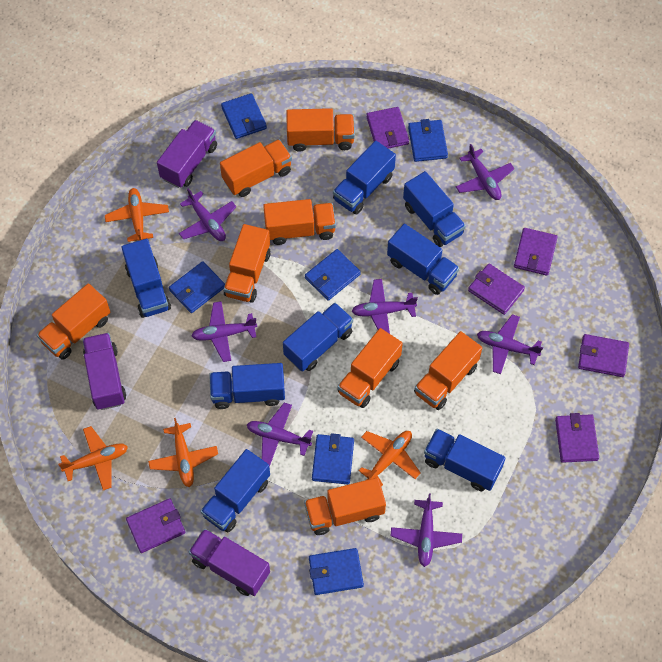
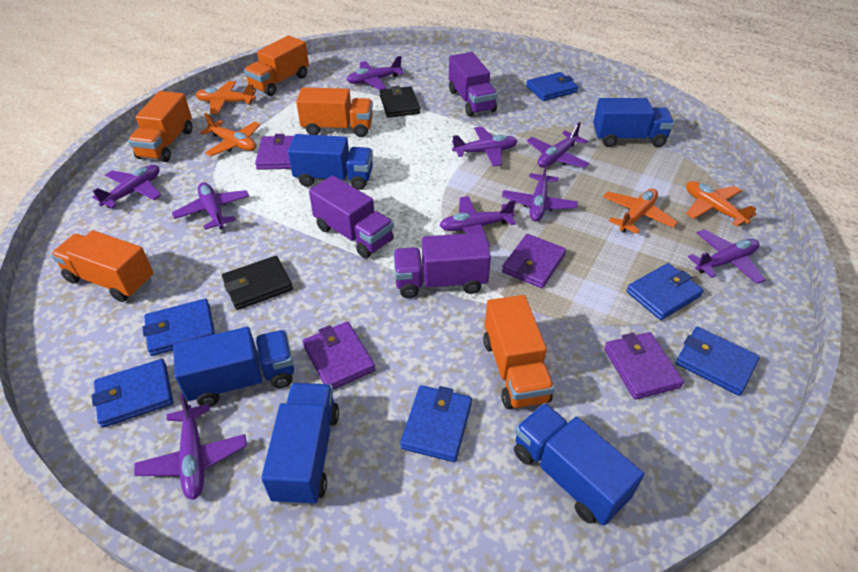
black wallet: none = 0 -> [222,256,293,310] [379,86,420,118] = 2
blue truck: [121,239,171,318] [200,449,270,532] [209,363,285,409] [283,303,353,372] [333,141,396,214] [387,224,459,295] [403,171,466,247] [424,429,506,491] = 8 -> [173,327,294,406] [261,383,339,506] [288,134,373,190] [514,403,644,525] [593,98,674,147] = 5
orange truck: [37,283,110,360] [220,139,292,197] [224,224,270,303] [263,199,336,245] [286,108,355,152] [304,478,386,535] [337,328,403,408] [414,331,482,410] = 8 -> [51,230,154,302] [128,91,192,162] [244,36,309,96] [296,87,373,137] [483,295,555,409] = 5
purple plane: [179,188,236,241] [192,301,257,362] [247,403,313,467] [352,279,418,334] [391,493,462,567] [456,144,515,200] [477,314,543,374] = 7 -> [92,165,161,208] [134,393,247,500] [172,182,249,230] [347,56,404,90] [439,196,516,247] [452,126,518,167] [502,161,578,222] [527,122,589,168] [688,229,765,284] = 9
purple wallet: [126,498,185,553] [366,107,409,149] [468,263,525,315] [514,228,558,276] [555,413,599,463] [578,334,629,377] = 6 -> [255,134,294,170] [303,322,375,390] [502,234,566,288] [604,332,684,400] = 4

